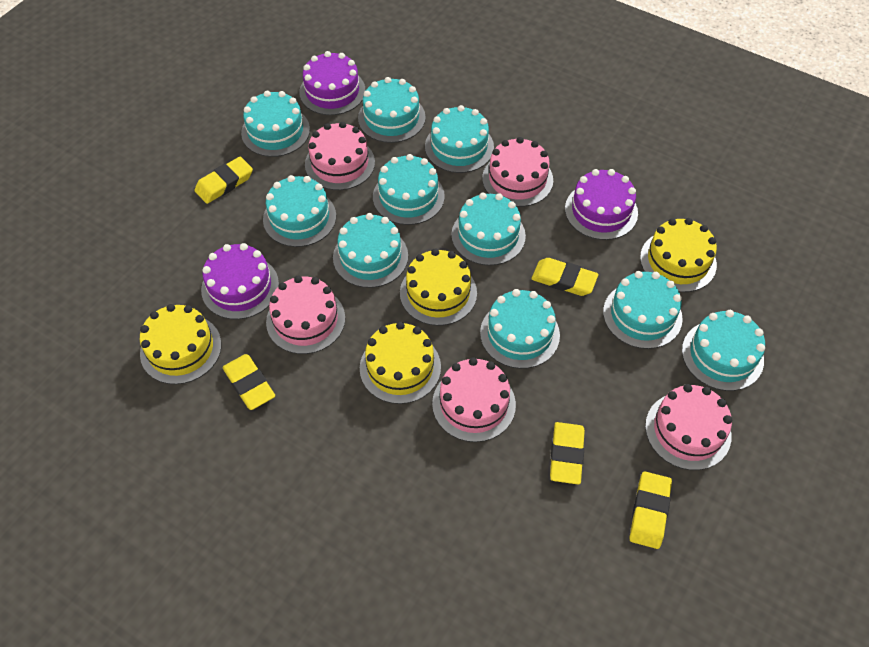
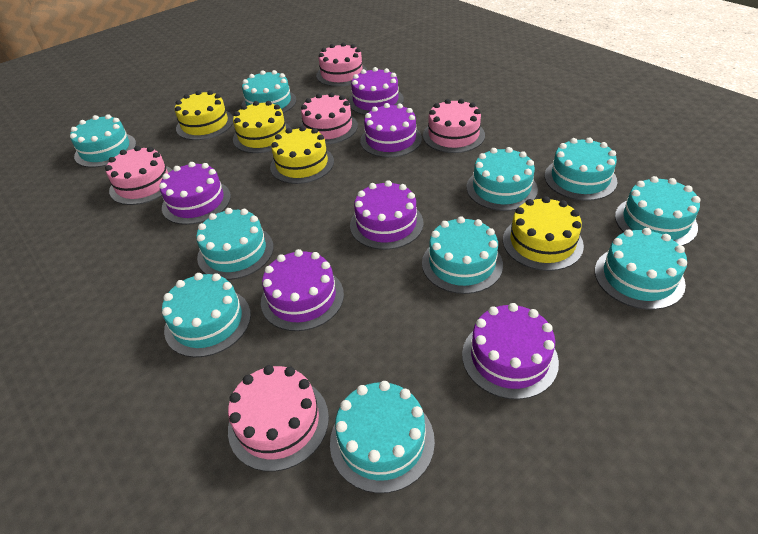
purple cake: [201,243,279,319] [299,51,365,115] [565,169,638,240] = 3 -> [159,162,231,225] [261,249,344,331] [348,67,404,115] [350,180,423,250] [360,103,422,158] [462,303,559,400] = 6
yellow eraser: [194,157,253,204] [222,354,275,410] [531,258,598,296] [550,422,585,484] [630,471,672,549] = 5 -> none = 0

